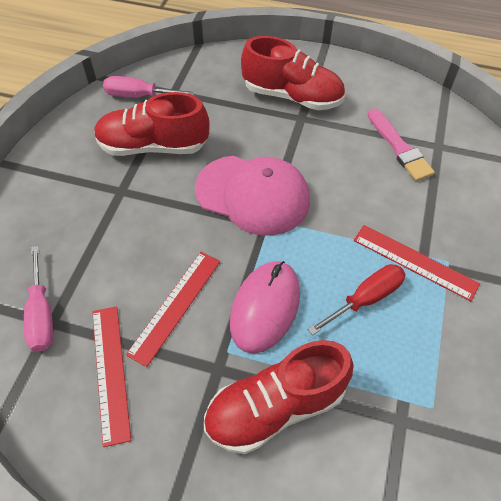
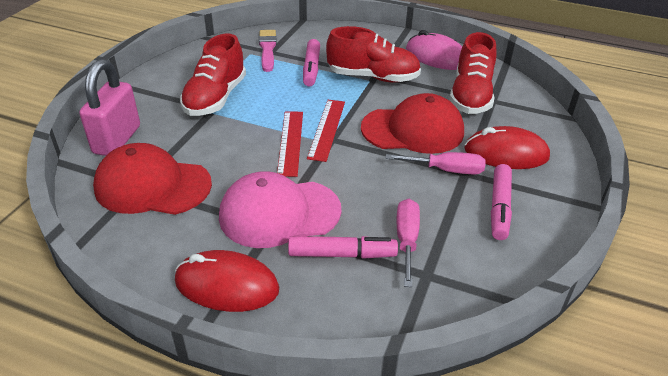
pink marker: none = 0 -> [288,236,398,259] [303,39,320,86] [491,164,512,240] = 3
pink padlock: none = 0 -> [79,59,140,156] = 1
red cap: none = 0 -> [93,143,212,215] [361,93,464,154] = 2
red mouse: none = 0 -> [175,250,279,312] [464,126,550,169] = 2
red ruler: [92,306,131,447] [126,252,220,367] [354,225,480,301] = 3 -> [277,111,303,177] [307,100,345,162] = 2
red screwdriver: [308,264,406,335] = 1 -> none = 0

